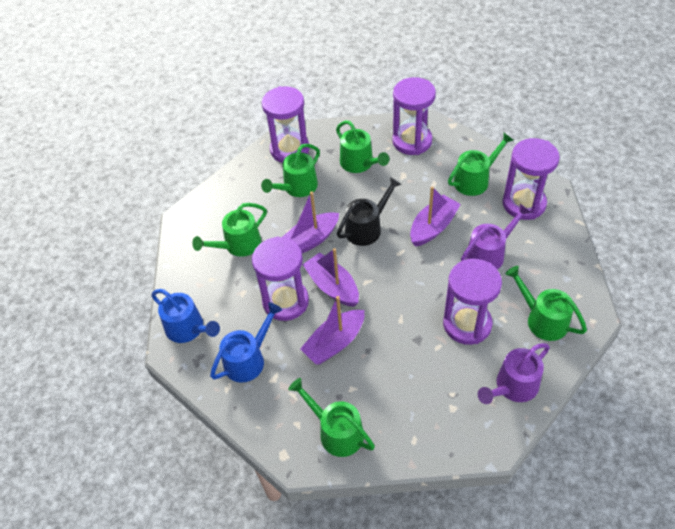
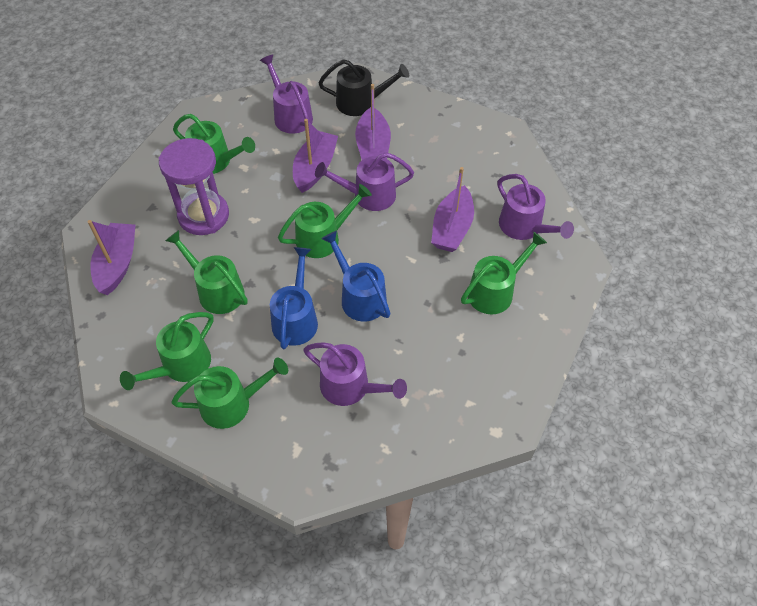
purple hourglass: [252,237,309,321] [262,86,309,163] [392,77,436,155] [443,259,502,345] [503,138,560,220] = 5 -> [159,138,229,235] = 1
purple watering can: [461,204,531,269] [478,343,550,404] = 2 -> [260,55,313,134] [303,342,407,406] [315,152,414,211] [497,174,574,240] = 4

